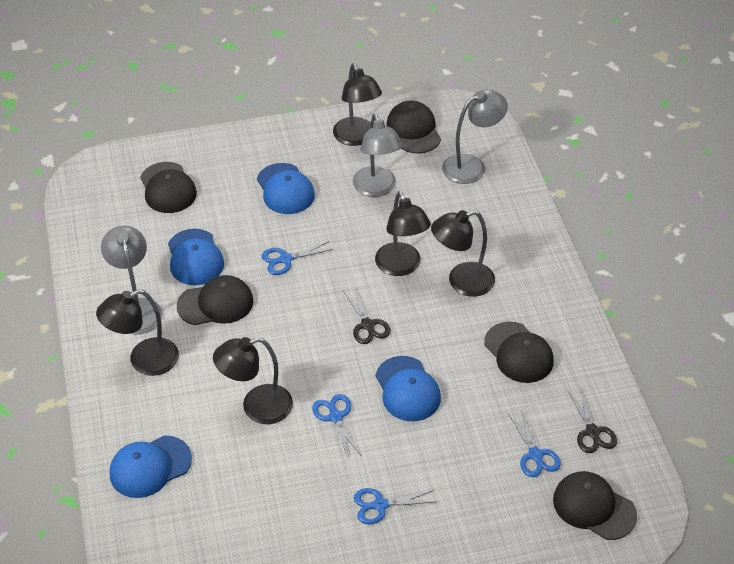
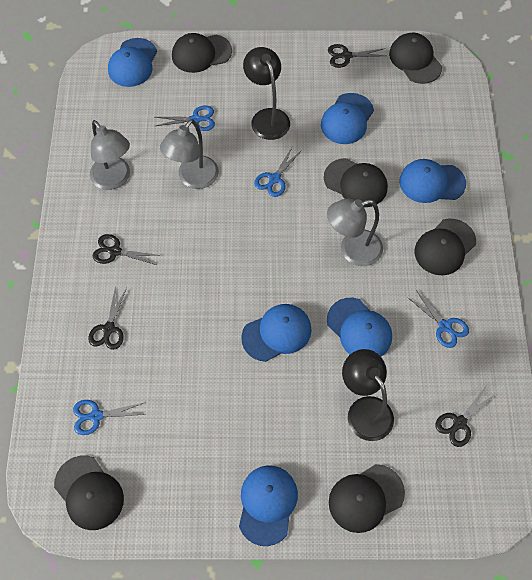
black cap: [140,162,197,213] [177,275,253,325] [386,100,441,154] [484,322,554,383] [553,471,637,540] = 5 -> [54,455,124,530] [172,33,232,73] [324,158,388,207] [329,464,405,533] [389,33,442,84] [415,218,476,276] = 6
black lamp: [96,289,179,376] [213,337,293,424] [333,63,382,146] [375,191,431,276] [431,210,495,297] = 5 -> [243,47,290,140] [342,349,394,441] = 2
black scissors: [343,288,391,344] [568,389,617,453] = 2 -> [88,286,127,350] [93,234,160,265] [328,44,385,68] [436,385,496,447] = 4
blue cap: [110,435,192,498] [168,229,224,285] [257,163,315,214] [376,356,441,421] = 4 -> [108,38,157,87] [239,465,298,546] [241,304,312,362] [321,93,374,144] [327,298,392,356] [399,159,466,203] = 6

